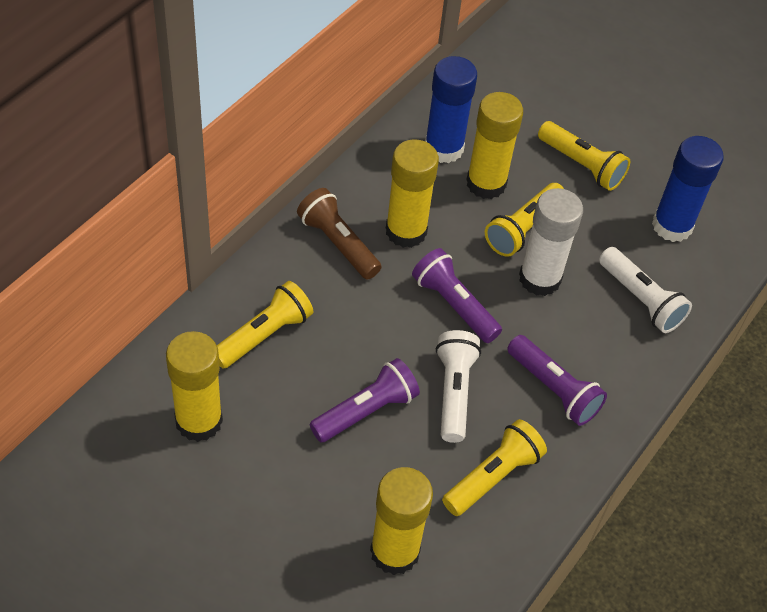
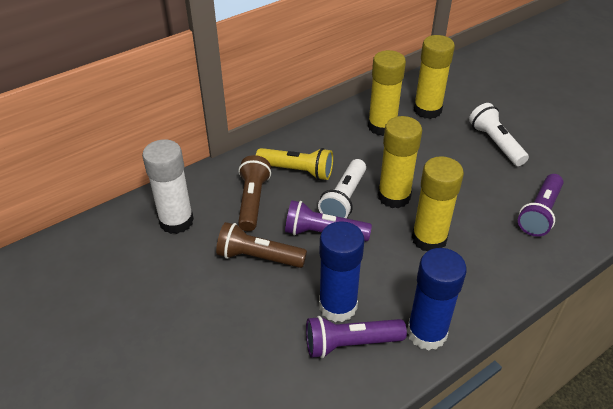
brown flashlight: [297,188,382,280] = 1 -> [216,222,307,268] [238,155,271,231] = 2
yellow flashlight: [217,281,313,369] [442,419,547,516] [485,183,564,257] [538,121,630,191] = 4 -> [256,148,333,180] = 1

